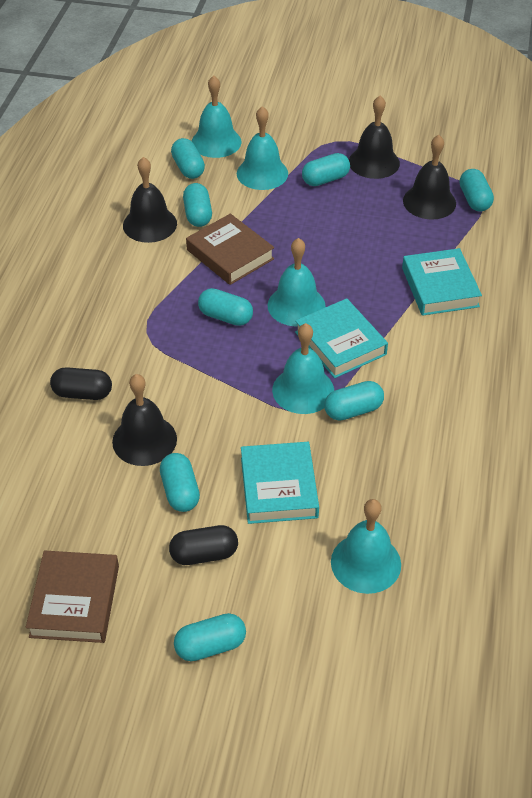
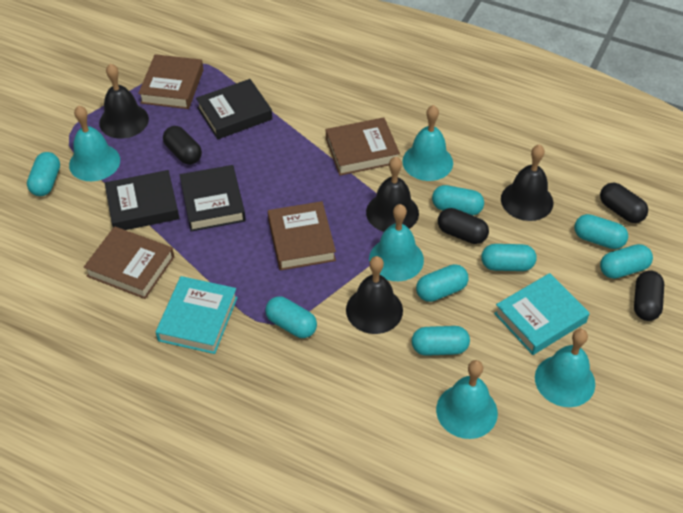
black book: none = 0 -> [105,170,179,230] [180,165,246,232] [196,79,272,139] = 3
black capsule: [50,367,112,400] [169,525,238,565] = 2 -> [163,126,202,165] [438,208,489,244] [600,183,648,223] [634,270,664,321] = 4
brown book: [26,550,119,643] [186,214,274,285] = 2 -> [84,226,174,299] [138,54,204,109] [268,201,336,270] [326,118,400,176] = 4
turquoise book: [241,442,319,524] [295,298,388,378] [402,248,482,316] = 3 -> [156,276,238,354] [494,273,589,355] = 2

